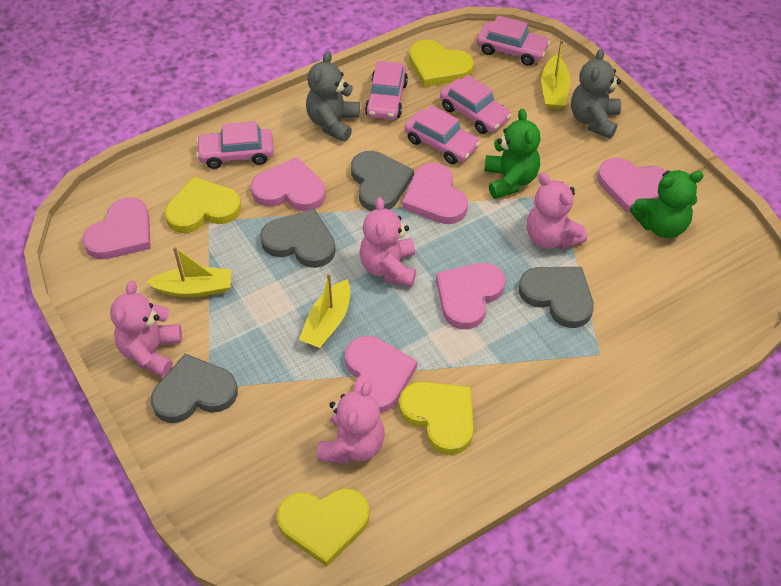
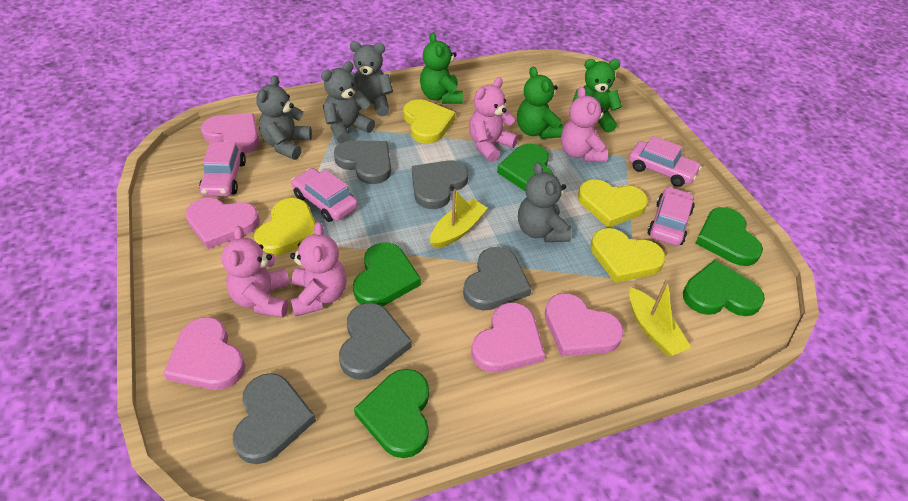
green heart: none = 0 -> [353,242,421,306] [354,369,429,458] [497,144,553,191] [683,260,765,316] [695,207,763,266] = 5
green teddy bear: [484,109,541,199] [630,170,704,238] = 2 -> [420,32,463,104] [517,67,563,139] [572,59,622,133] = 3
grey heart: [151,354,238,423] [260,209,336,268] [351,151,414,211] [519,267,594,328] = 4 -> [233,373,316,464] [334,140,391,184] [339,303,412,380] [412,160,468,209] [463,247,532,311] = 5
grey teddy bear: [306,51,360,142] [571,49,621,139] = 2 -> [256,75,312,160] [321,61,375,143] [350,41,393,116] [518,162,572,242] = 4
pink car: [196,121,274,169] [365,61,408,120] [404,105,480,164] [440,75,512,134] [477,16,550,66] = 5 -> [199,142,246,196] [291,168,358,222] [629,136,702,187] [648,187,695,246] = 4
pink heart: [82,198,151,259] [251,157,325,211] [345,336,417,413] [402,163,468,224] [436,263,505,329] [598,158,666,213] = 6 -> [163,317,245,390] [185,198,260,249] [201,113,260,154] [471,303,545,373] [545,293,624,357] = 5
yellow boat: [146,246,231,297] [299,273,350,348] [541,40,571,110] = 3 -> [430,189,488,249] [629,279,692,356] = 2

